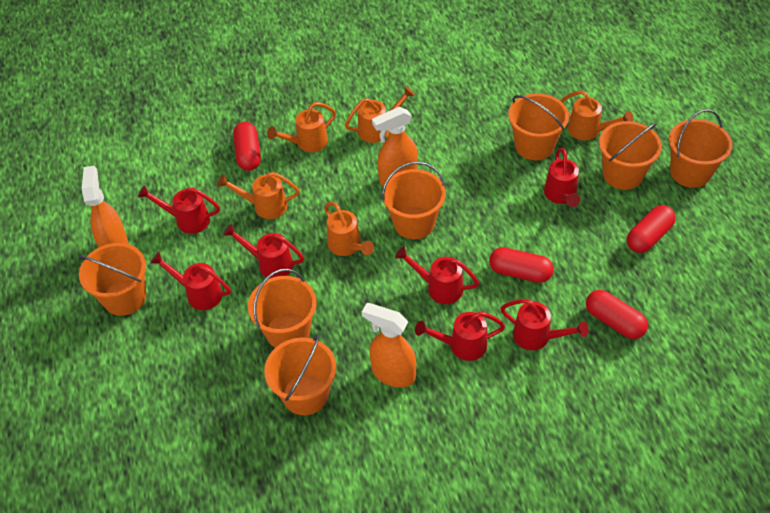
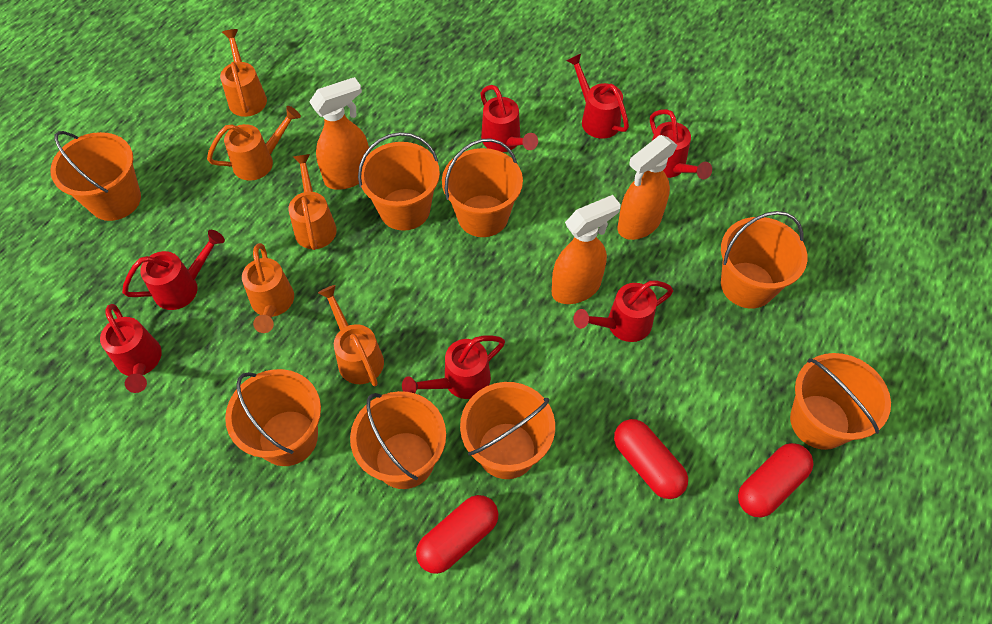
orange bucket: [79,243,146,316] [248,269,316,348] [264,335,336,415] [382,161,446,239] [508,93,569,160] [599,121,662,190] [669,109,732,188] = 7 -> [50,131,141,221] [225,369,321,466] [350,391,446,489] [358,132,440,231] [442,138,523,237] [460,382,555,479] [721,211,807,308] [790,353,891,450] = 8
red capsule: [233,122,261,171] [489,247,554,283] [586,290,648,339] [627,205,676,253] = 4 -> [416,495,498,574] [614,419,688,499] [738,443,814,518] = 3

